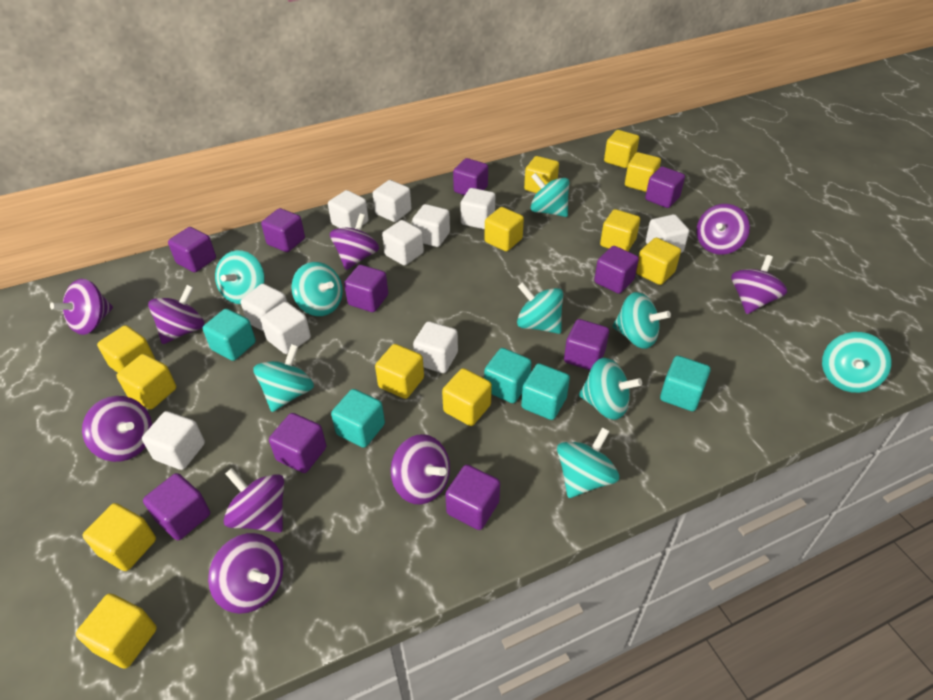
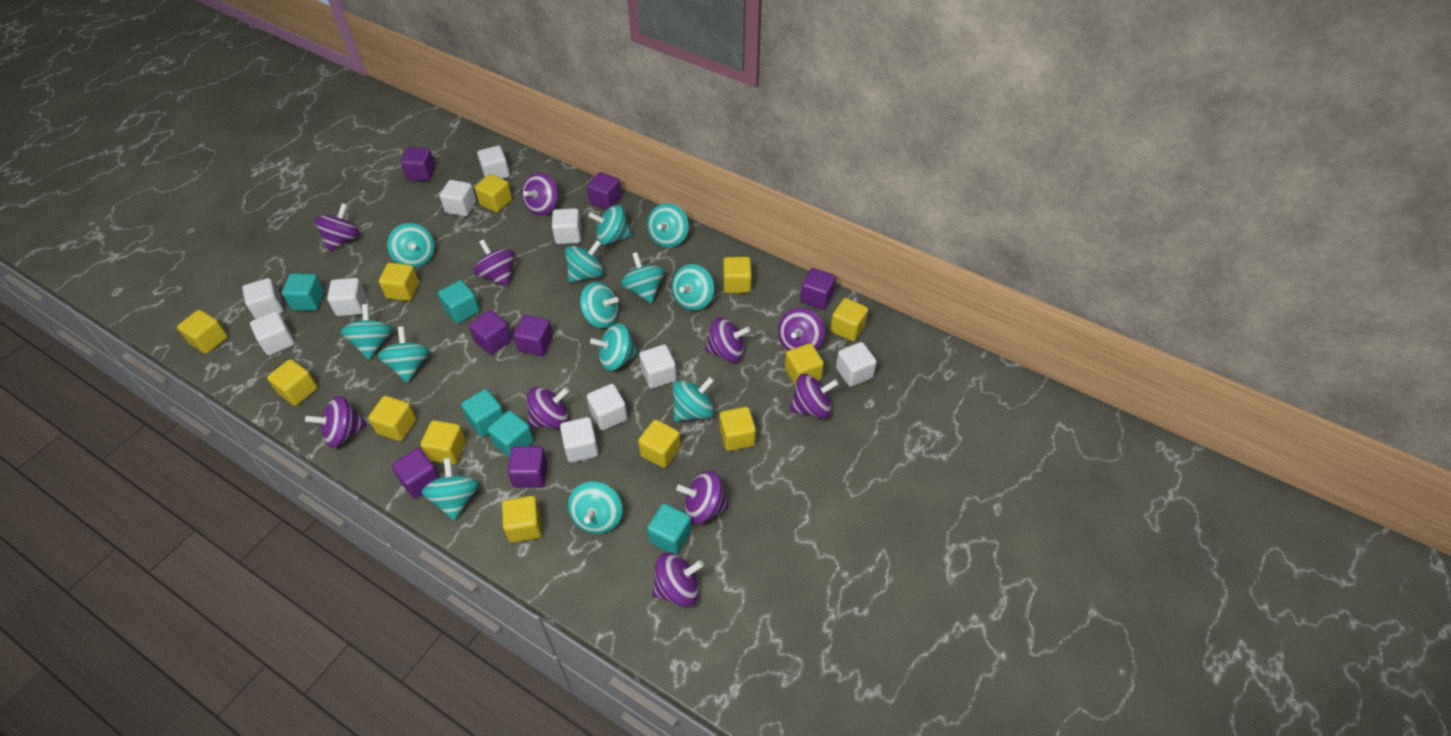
purple cube: [143,473,210,540] [168,227,216,272] [261,208,305,252] [269,413,326,473] [344,265,388,312] [445,465,500,530] [453,158,488,195] [564,319,609,370] [594,246,639,294] [645,167,685,208] = 10 -> [392,448,440,499] [401,147,435,181] [469,310,512,355] [508,446,547,488] [513,315,553,356] [587,172,622,210] [800,268,836,310] = 7
purple spinning top: [50,279,113,335] [82,396,152,462] [148,285,205,344] [208,533,283,614] [224,468,284,533] [330,214,379,270] [390,434,450,504] [696,204,750,255] [731,255,787,314] = 9 -> [305,396,367,448] [314,203,360,252] [473,239,515,287] [522,172,558,216] [527,387,569,429] [652,553,704,607] [677,470,729,524] [705,317,751,362] [778,307,825,350] [790,374,839,419] = 10
turquoise spinning top: [215,250,265,304] [253,344,314,412] [291,262,343,316] [517,282,563,334] [531,173,569,217] [557,427,619,498] [579,358,642,420] [613,292,671,349] [822,332,892,393] = 9 -> [341,304,393,359] [378,326,430,383] [387,223,435,268] [421,458,479,521] [565,240,604,283] [568,481,623,534] [580,282,619,328] [588,205,632,245] [590,323,638,371] [621,252,665,303] [647,203,689,248] [672,264,714,311] [673,377,714,421] = 13

